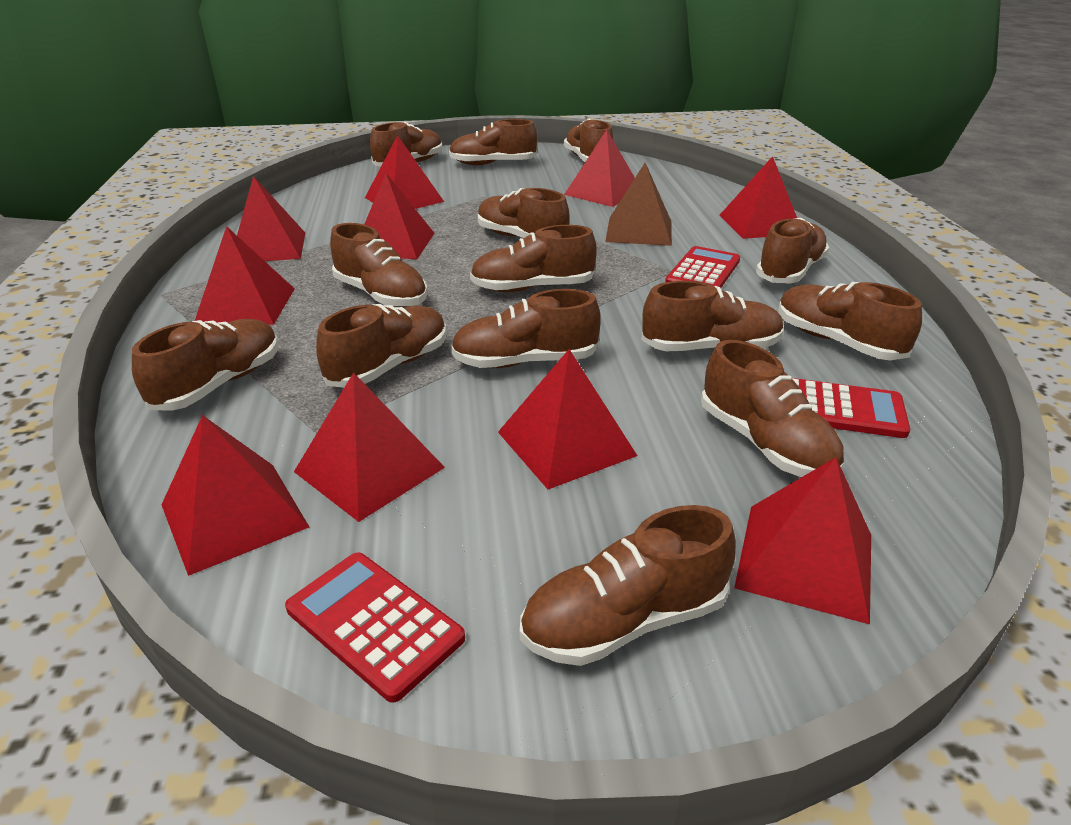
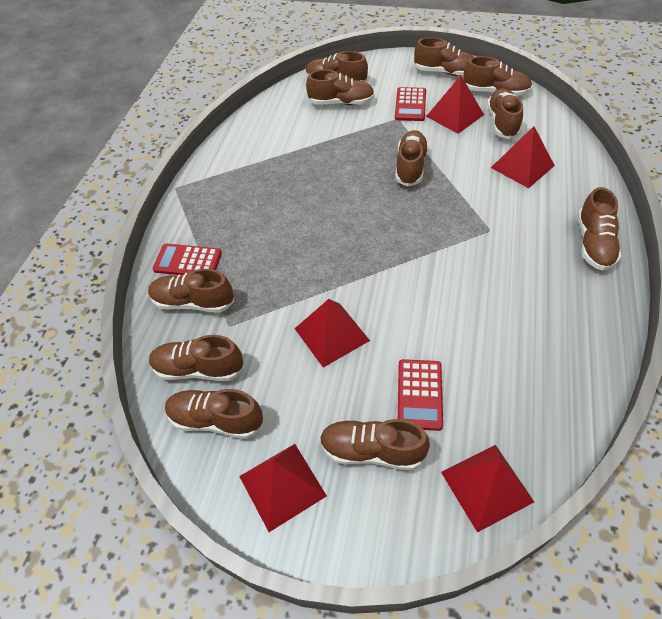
brown pyramid: [605,163,672,246] = 1 -> none = 0
brown shoe: [132,319,278,411] [316,304,446,388] [330,223,428,308] [370,122,442,166] [449,119,537,165] [451,289,601,368] [470,225,596,292] [478,188,570,238] [520,505,736,666] [564,119,614,162] [641,281,784,351] [701,340,844,477] [756,218,829,284] [778,282,922,360] = 14 -> [148,269,234,313] [149,335,244,381] [165,389,264,439] [306,51,368,82] [306,70,375,105] [320,419,430,470] [395,130,429,187] [414,37,474,76] [463,56,532,96] [487,88,523,139] [578,187,621,271] = 11
red pyramid: [161,415,309,576] [195,226,295,325] [237,176,305,261] [294,372,445,522] [364,173,434,259] [365,135,444,209] [498,349,637,489] [564,130,635,207] [719,156,797,239] [734,457,871,624] = 10 -> [239,444,327,532] [295,299,370,368] [426,76,484,134] [441,445,534,533] [491,126,555,188] = 5

